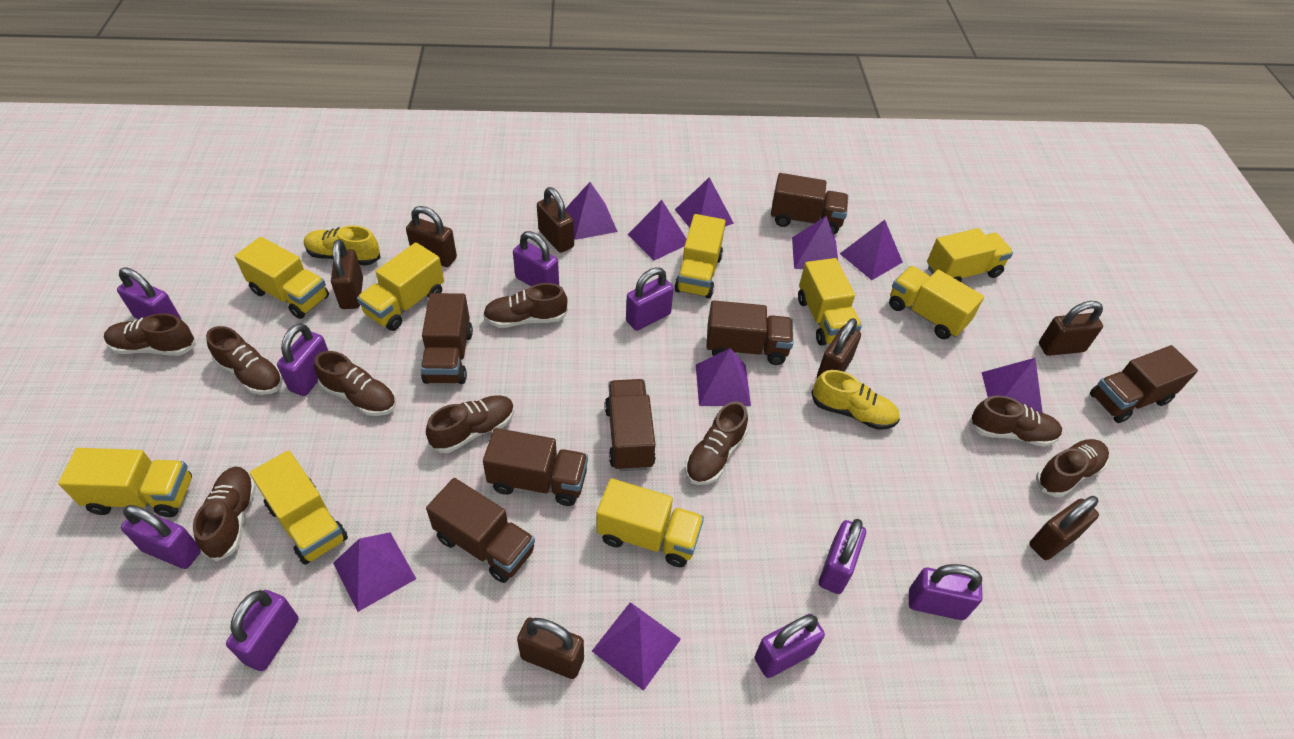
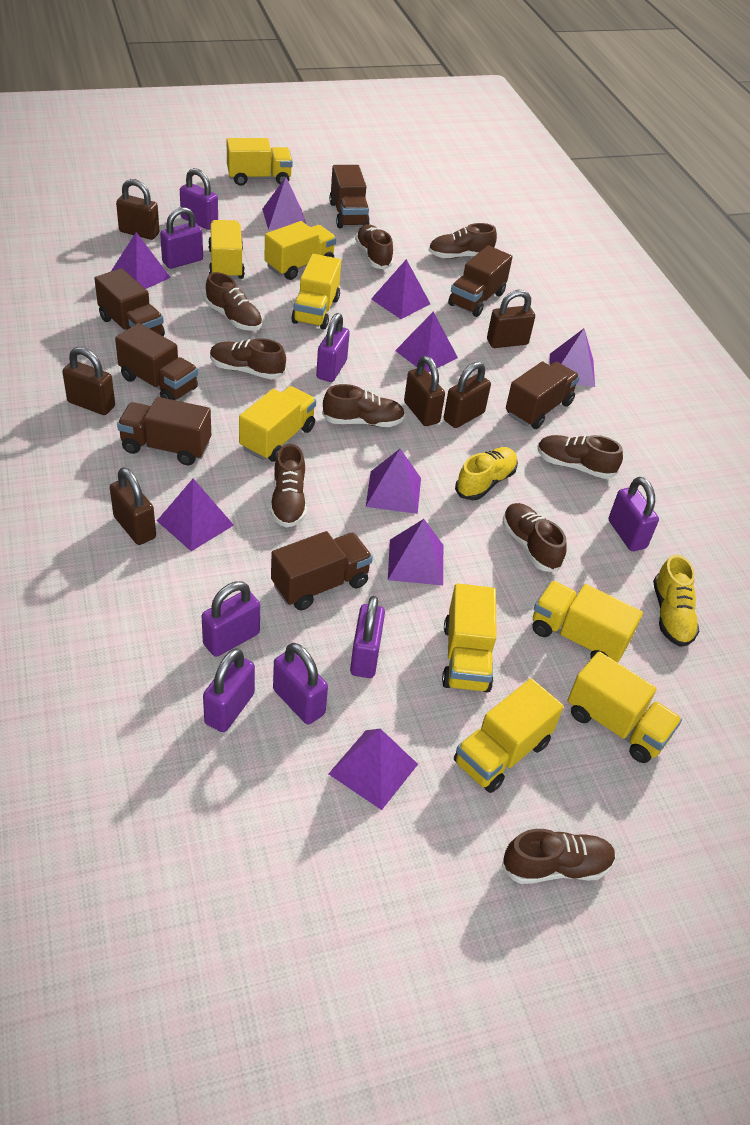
brown padlock: [331,239,363,309] [406,206,457,267] [517,618,584,679] [537,187,574,253] [817,318,861,378] [1029,496,1099,560] [1039,301,1103,356] = 7 -> [63,347,115,415] [110,467,156,545] [116,179,159,240] [404,356,445,426] [444,362,491,428] [487,290,535,348] = 6
purple padlock: [117,267,181,319] [121,505,201,569] [226,590,299,671] [277,323,328,396] [513,231,559,286] [626,267,674,331] [755,614,825,678] [819,519,866,594] [909,564,983,620] = 9 -> [160,207,203,269] [180,168,218,230] [202,581,260,657] [203,648,255,732] [273,643,328,724] [316,313,350,382] [350,596,385,678] [609,477,659,551] = 8

